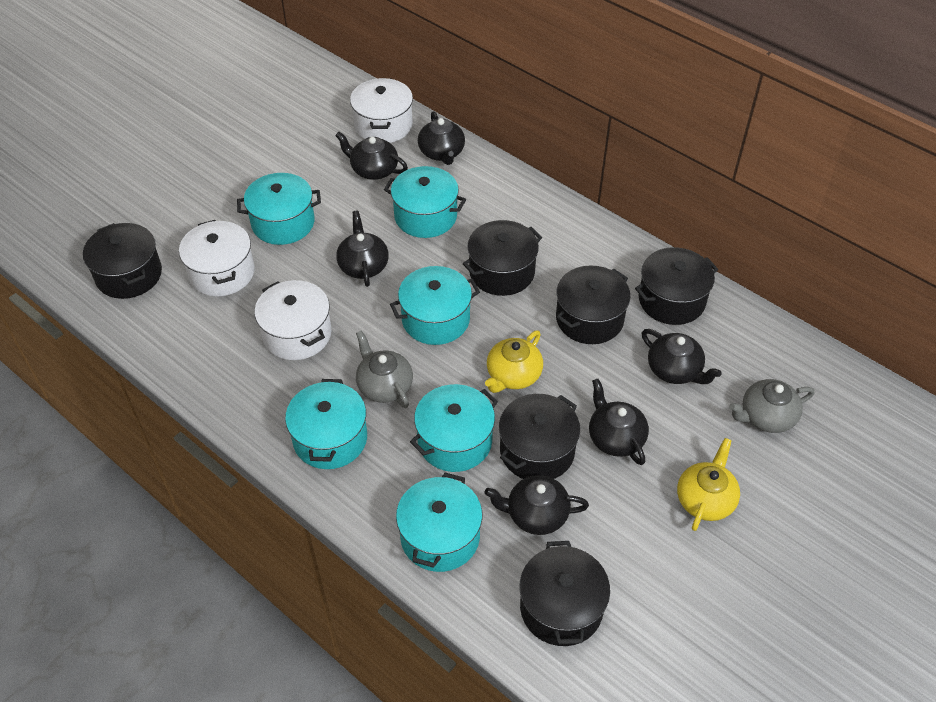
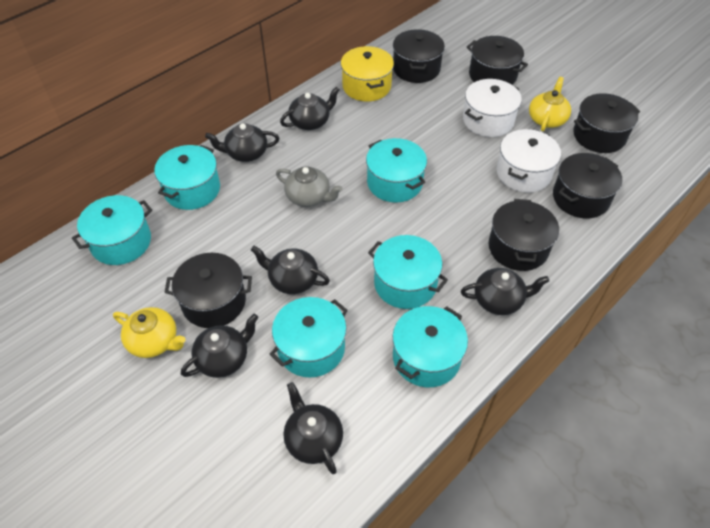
grey teapot: [356,330,413,408] [729,379,814,433] = 2 -> [276,166,343,207] = 1
white pot: [179,220,255,297] [255,280,332,360] [350,78,413,143] = 3 -> [463,79,522,137] [496,129,561,193] = 2
yellow pot: none = 0 -> [341,46,394,101] = 1

